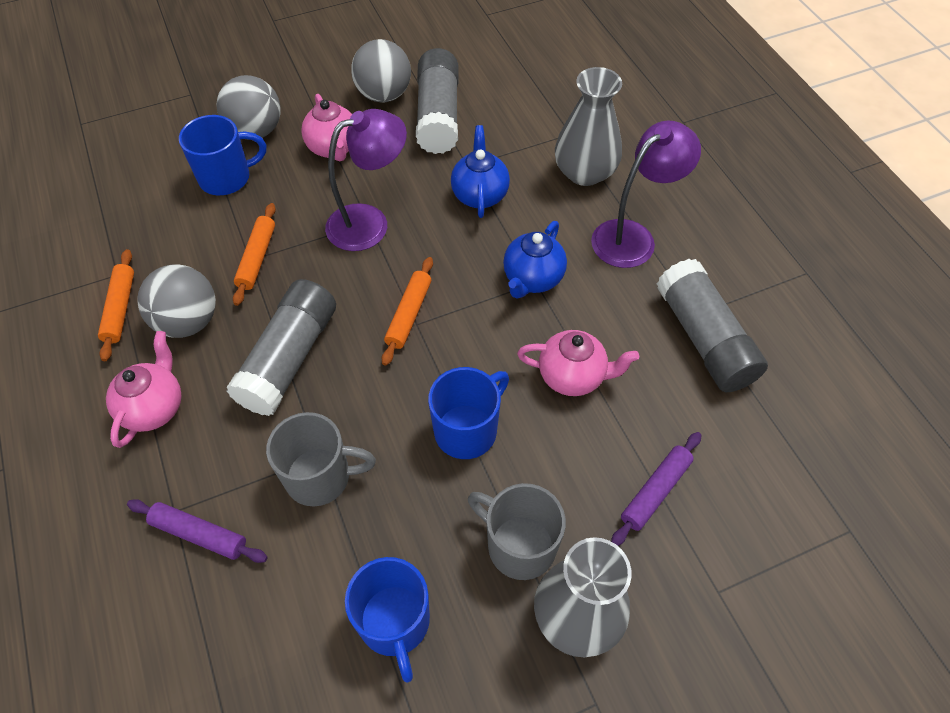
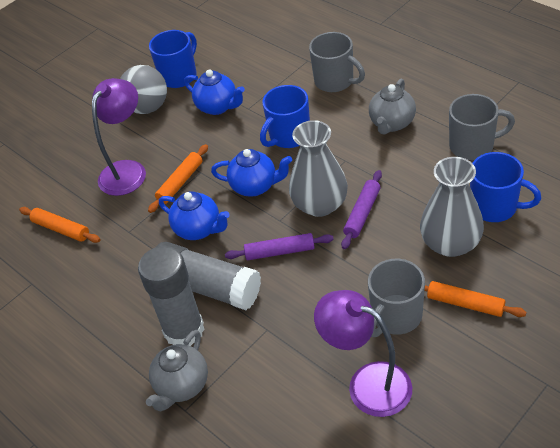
blue teapot: [451,125,510,218] [503,221,567,299] = 2 -> [159,191,230,240] [184,69,245,115] [211,149,292,197] = 3
grey ball: [137,264,216,338] [216,75,281,140] [351,39,411,102] = 3 -> [120,65,167,114] = 1
grey glue stick: [226,279,336,416] [416,48,459,154] [657,259,768,392] = 3 -> [138,246,205,346] [156,242,261,310] = 2
grey mug: [266,412,376,506] [468,483,566,580] = 2 -> [309,32,365,92] [368,259,425,337] [449,94,515,160] = 3
grey teapot: none = 0 -> [146,330,208,412] [369,79,416,135] = 2
pink teapot: [106,331,181,448] [301,94,352,162] [517,330,639,396] = 3 -> none = 0

